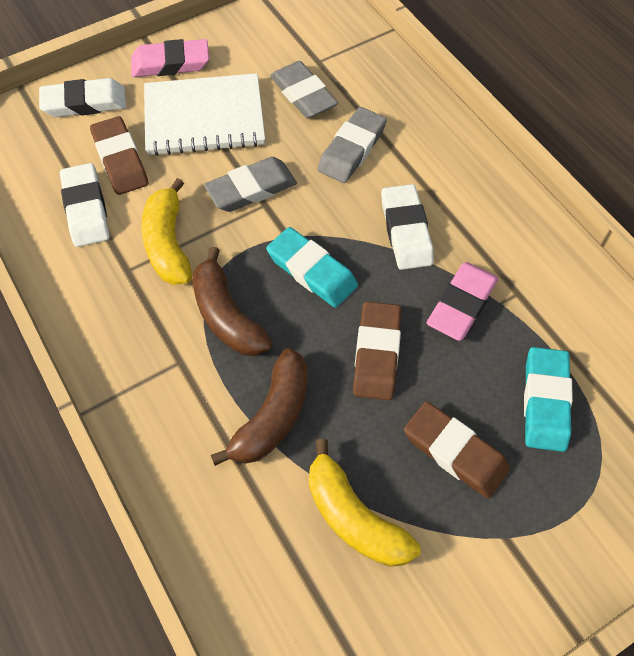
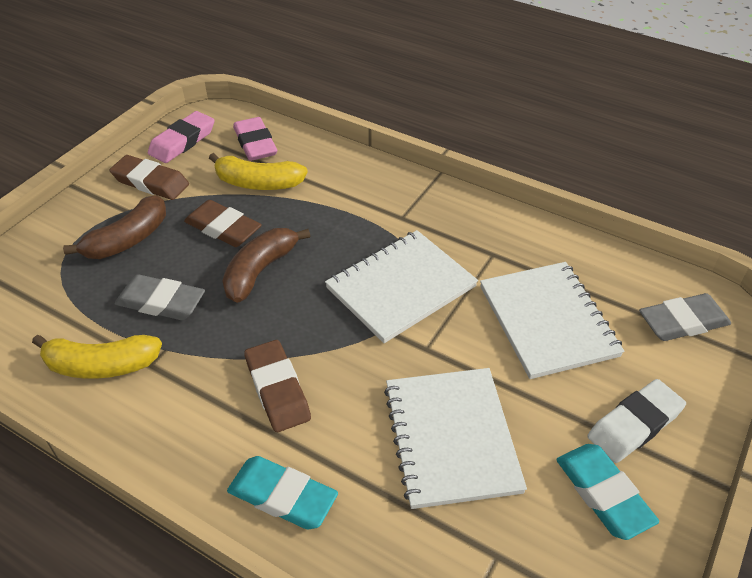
grey eraser: [204,157,297,212] [270,61,338,118] [318,107,387,183] = 3 -> [114,274,205,320] [639,293,731,341] = 2
white eraser: [39,78,126,117] [60,163,110,247] [381,184,434,270] = 3 -> [587,379,686,463] = 1
white notebook: [144,73,265,156] = 1 -> [325,230,478,343] [384,368,527,509] [480,262,625,379] = 3

